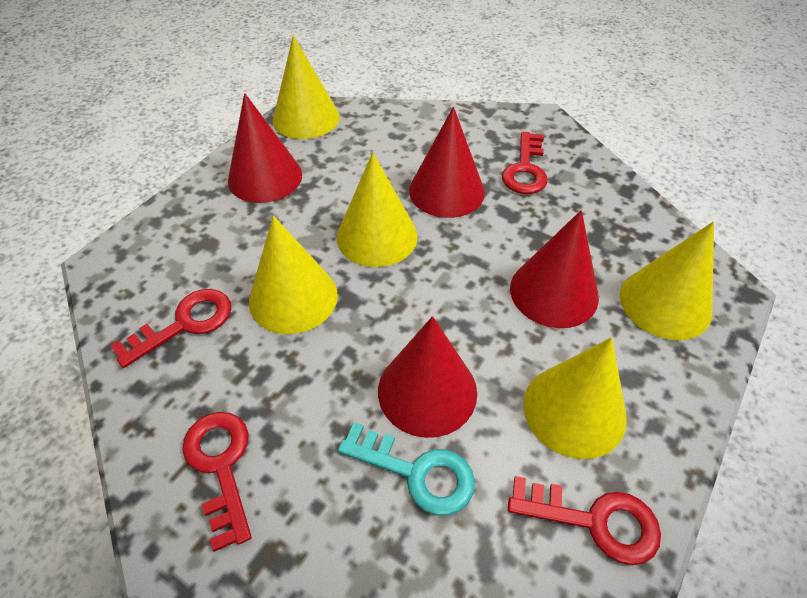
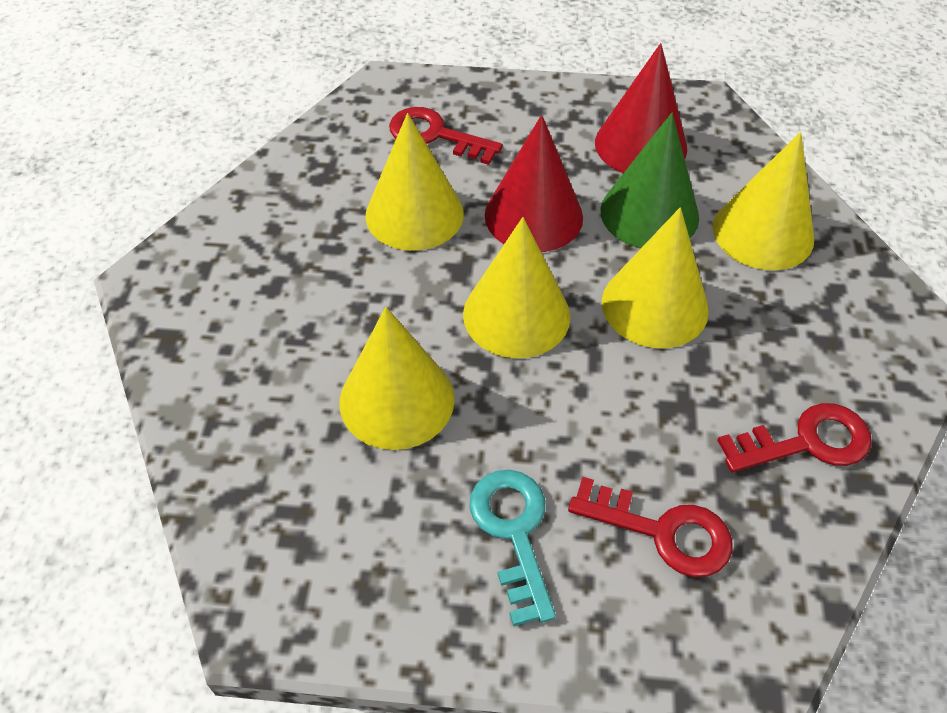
green cone: none = 0 -> [601,113,699,248] = 1
red cone: [228,93,302,203] [378,316,477,438] [409,107,485,218] [510,210,599,328] = 4 -> [485,115,583,252] [595,43,687,173] = 2
red key: [110,289,231,368] [182,412,252,552] [502,132,547,194] [508,476,661,565] = 4 -> [389,107,503,165] [568,477,733,577] [717,403,871,472] = 3

